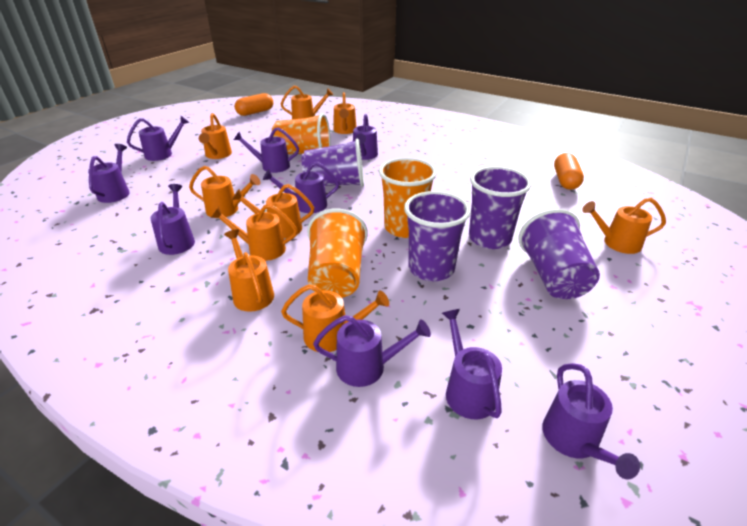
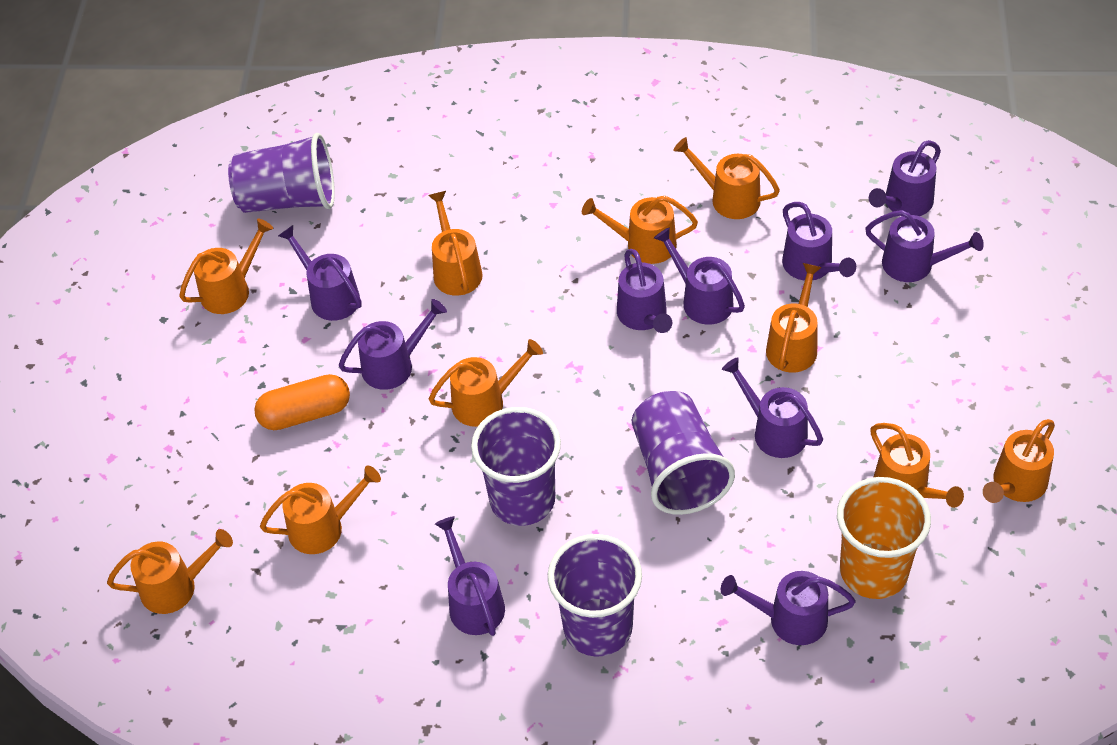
orange capsule: [235,93,273,116] [554,153,584,190] = 2 -> [254,374,350,430] = 1
orange cup: [272,113,331,154] [307,209,368,298] [379,158,437,238] = 3 -> [837,477,931,599] = 1
orange watering can: [189,166,260,217] [199,113,232,159] [211,204,298,261] [224,229,274,312] [232,184,314,238] [281,86,333,119] [281,284,389,352] [333,92,357,134] [582,198,666,254] = 9 -> [107,529,233,614] [179,218,274,314] [260,466,381,554] [428,191,483,296] [429,339,543,427] [582,196,698,264] [673,137,780,219] [766,263,822,373] [870,423,964,508] [983,419,1055,503] = 10
purple watering can: [88,144,130,203] [127,116,189,161] [150,184,195,255] [234,127,299,173] [263,162,339,213] [313,315,431,387] [353,114,378,160] [442,309,502,419] [542,363,640,479] = 9 -> [278,225,362,321] [338,299,447,390] [435,516,505,636] [617,249,672,333] [654,227,745,325] [721,571,856,645] [722,357,823,458] [782,202,856,281] [865,210,984,282] [869,140,941,216] = 10

